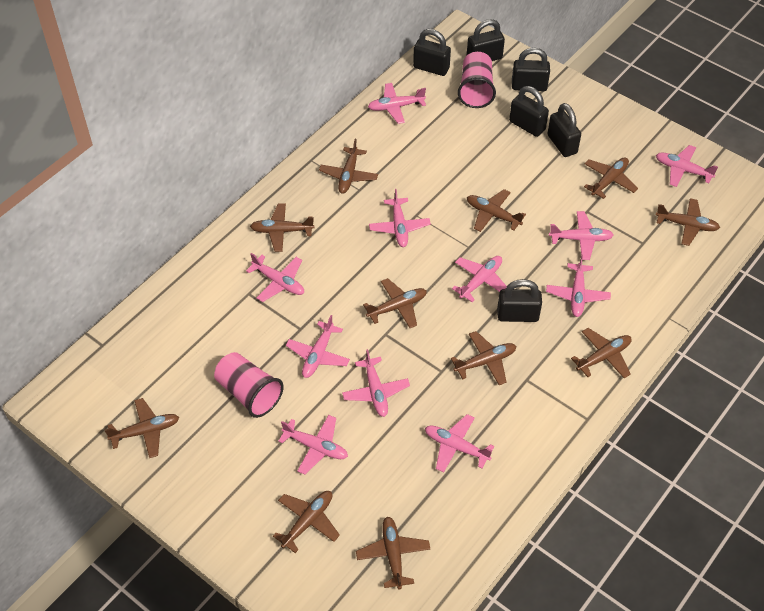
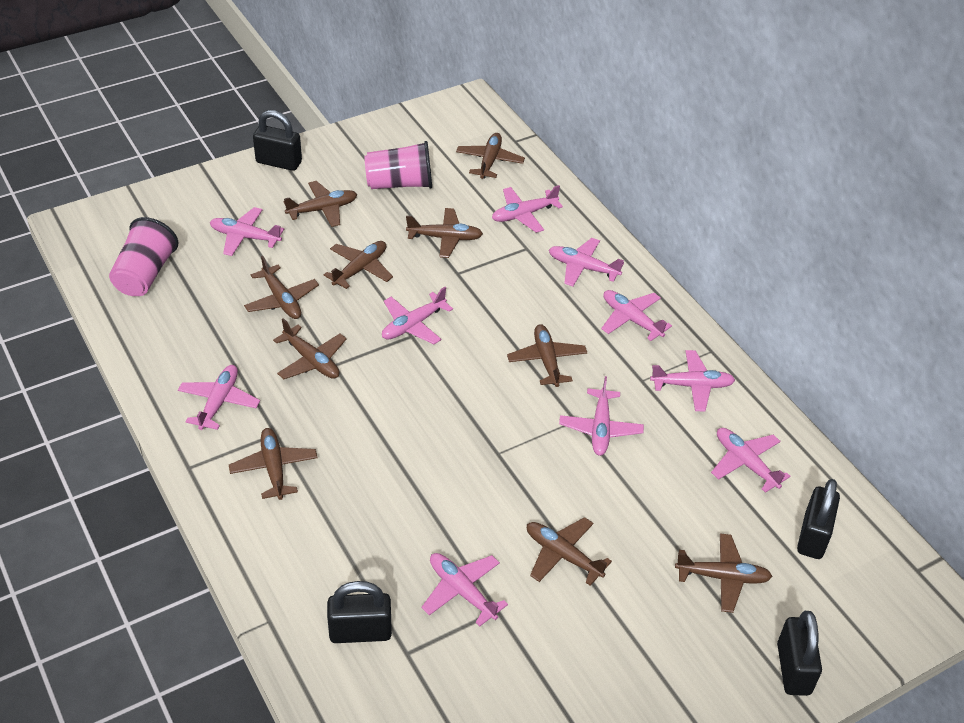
black padlock: [413,29,451,76] [467,19,505,61] [497,279,542,322] [509,86,549,137] [512,48,550,91] [547,103,581,157] = 6 -> [253,110,302,171] [327,581,392,643] [777,611,822,696] [797,479,840,559] = 4
brown plane: [105,398,179,458] [250,203,314,252] [273,491,340,553] [319,139,378,194] [356,516,431,590] [363,278,427,328] [451,331,516,385] [467,189,526,232] [571,328,632,378] [584,158,638,199] [656,198,720,246] = 11 -> [229,428,317,500] [244,256,319,319] [273,318,347,379] [284,181,357,227] [324,241,393,289] [406,208,483,258] [456,133,525,179] [507,324,587,387] [527,517,612,586] [675,533,772,613] = 10
pink plane: [246,253,304,302] [278,415,348,475] [286,315,350,378] [342,349,410,417] [368,83,426,124] [369,189,431,247] [425,414,494,473] [452,256,507,302] [546,255,611,317] [549,211,613,260] [656,145,718,187] = 11 -> [178,365,260,430] [210,207,284,256] [382,287,453,344] [422,553,508,626] [492,185,563,233] [549,238,624,286] [559,376,644,456] [601,290,672,341] [650,350,735,411] [711,428,790,493] = 10

